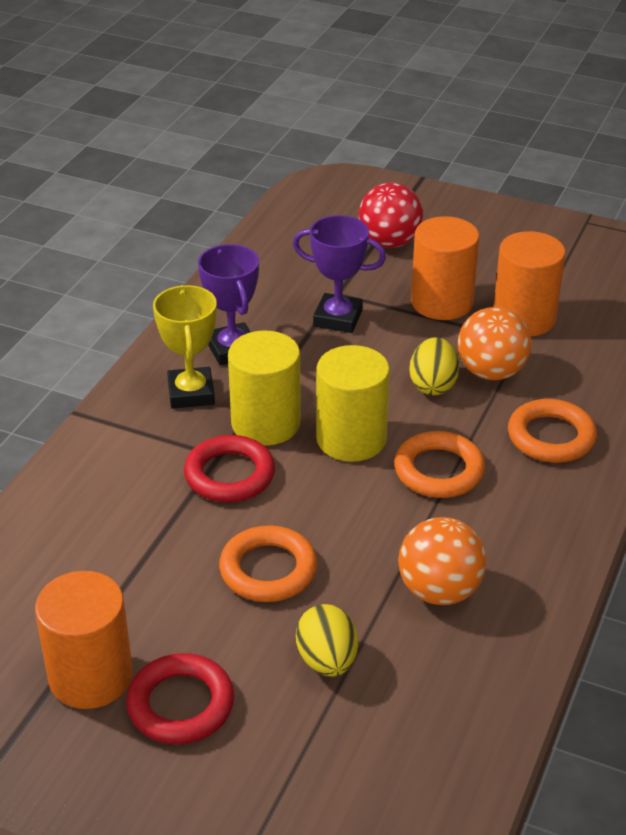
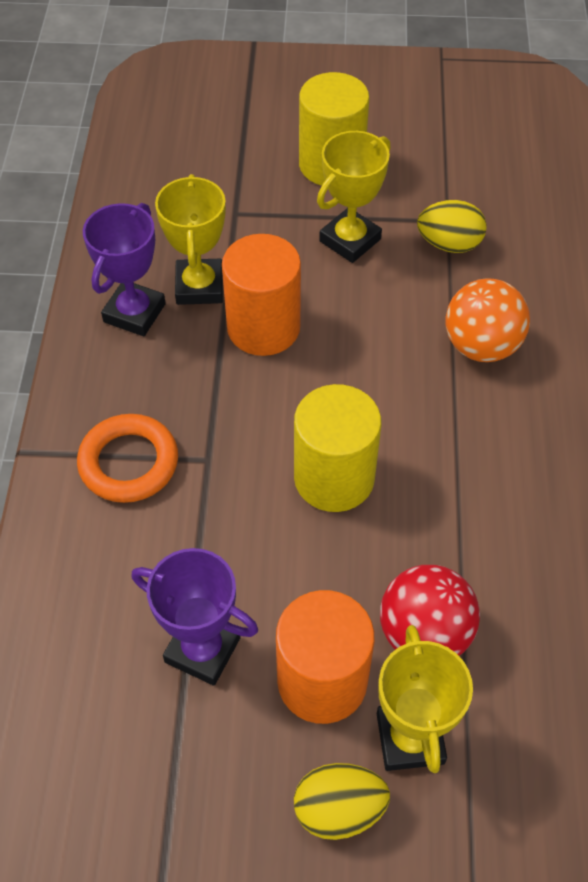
orange ball: [399,517,486,605] [458,307,531,380] = 2 -> [445,278,530,362] = 1
orange cylinder: [35,571,133,709] [411,216,480,320] [494,231,566,336] = 3 -> [222,234,301,356] [276,590,375,724] = 2
orange ring: [219,526,317,602] [394,431,485,498] [508,399,597,463] = 3 -> [77,414,178,503] = 1
red ring: [126,653,235,744] [184,435,275,502] = 2 -> none = 0
yellow trophy: [153,285,217,409] = 1 -> [155,174,226,305] [317,131,390,263] [377,625,473,773] = 3

